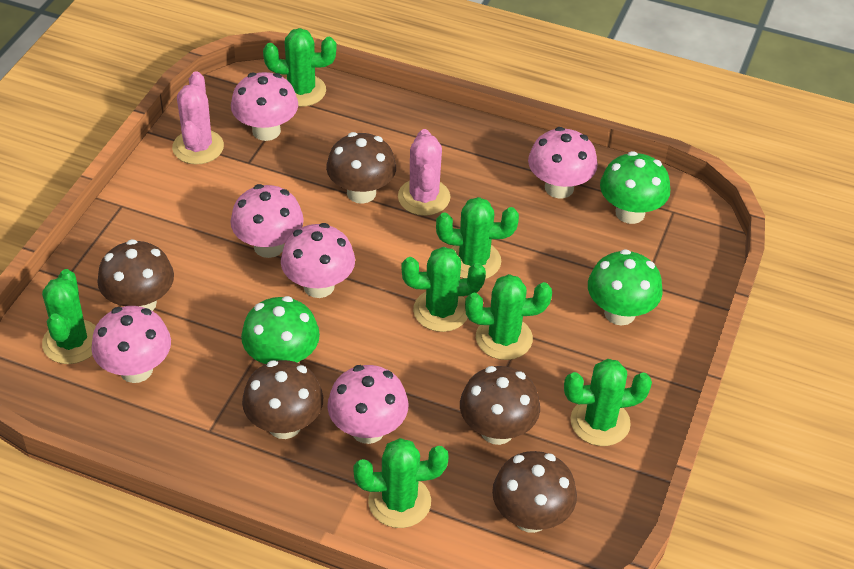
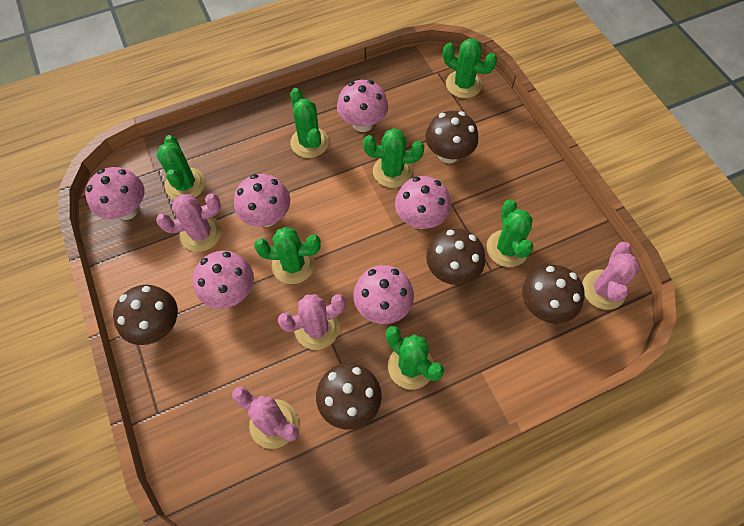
green mushroom: [241,296,320,364] [588,249,663,325] [600,151,670,224] = 3 -> none = 0
pink cactus: [172,71,224,164] [398,129,450,216] = 2 -> [156,193,221,252] [232,386,299,449] [278,294,346,350] [582,242,640,310] = 4

